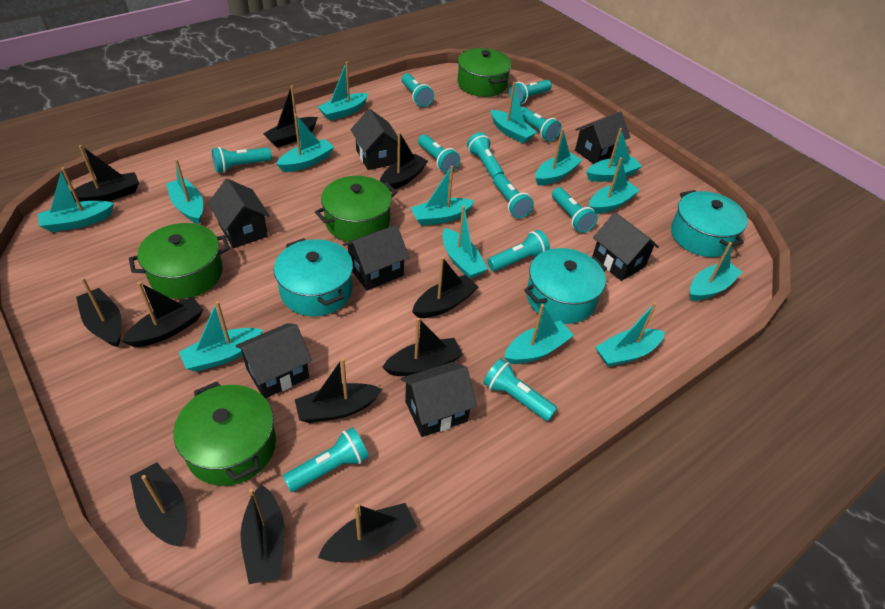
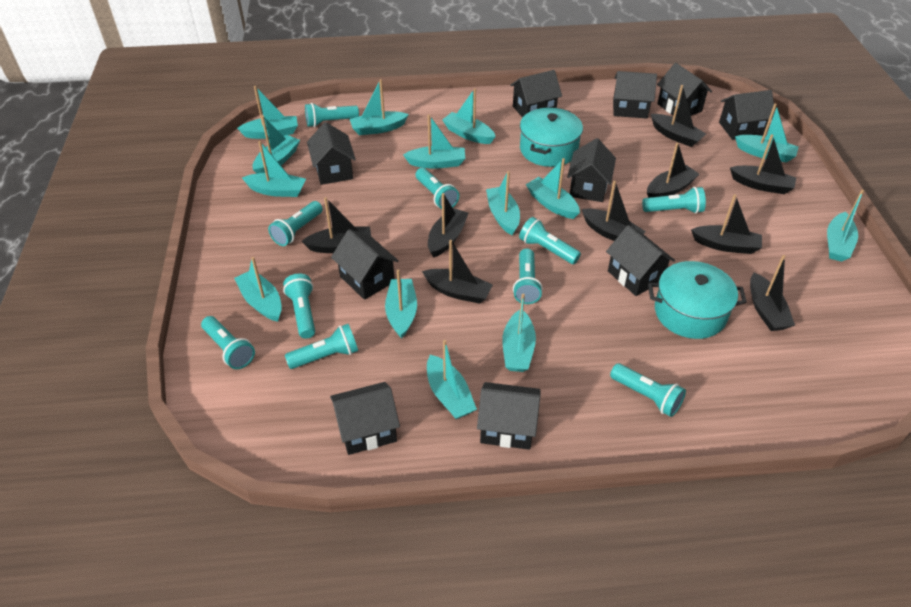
black boat: [71,145,139,202] [76,277,122,347] [122,282,203,347] [130,462,187,547] [240,484,285,584] [263,85,318,148] [295,358,382,423] [318,503,417,562] [380,132,428,191] [382,317,463,376] [412,257,478,318] = 11 -> [301,197,371,253] [422,240,493,304] [428,193,469,257] [582,181,646,241] [647,143,700,198] [651,85,706,147] [691,194,762,254] [730,134,796,194] [750,255,795,331] = 9
black house: [208,179,270,248] [235,323,312,398] [343,225,409,291] [351,109,398,170] [401,362,477,437] [575,111,630,164] [592,212,659,281] = 7 -> [307,122,356,185] [330,382,400,455] [331,229,399,300] [477,382,540,450] [510,70,562,118] [567,138,616,202] [606,225,675,296] [613,71,657,118] [657,63,712,116] [719,90,775,140] = 10
green pot: [129,223,230,299] [174,382,276,486] [315,176,397,242] [458,48,512,97] = 4 -> none = 0
turquoise flashlight: [212,147,272,173] [283,427,369,492] [402,73,434,107] [418,134,460,173] [467,132,504,179] [483,358,557,421] [487,230,550,271] [493,174,534,218] [509,80,552,104] [521,107,561,141] [552,187,598,233] = 11 -> [201,316,255,369] [268,201,323,246] [283,273,315,339] [285,324,358,369] [305,103,359,127] [415,168,459,209] [513,248,543,304] [519,217,581,264] [610,363,686,417] [642,187,706,214] = 10
turquoise pot: [274,238,353,316] [524,248,607,324] [671,190,748,257] = 3 -> [520,108,583,167] [648,261,747,339] = 2

